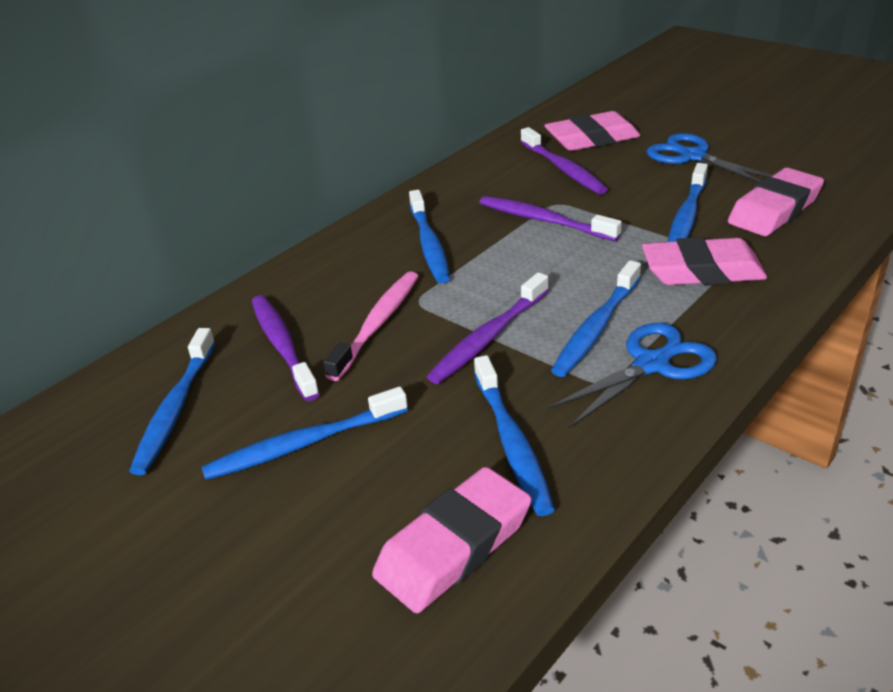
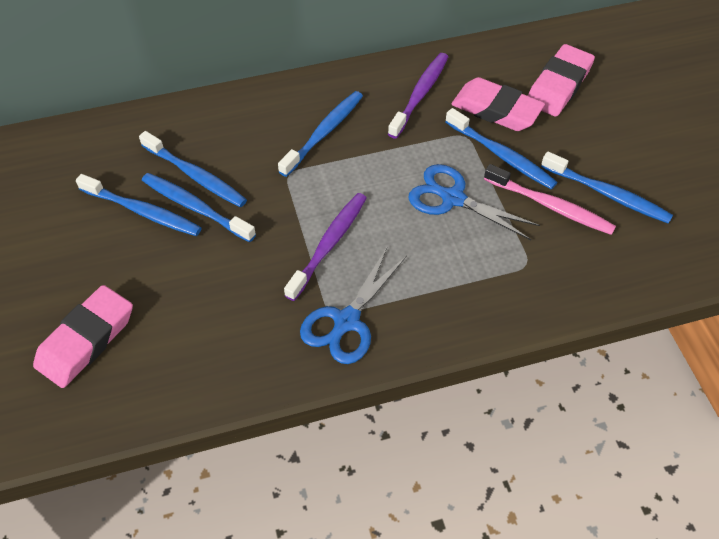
pink eraser: [372,467,532,613] [544,111,641,151] [642,237,767,285] [728,168,824,236] = 4 -> [33,285,133,388] [451,77,545,131] [528,44,595,117] = 3
purple toothbrush: [252,295,320,401] [427,272,549,384] [479,196,622,241] [521,127,608,194] = 4 -> [284,193,366,301] [388,53,448,139] = 2

